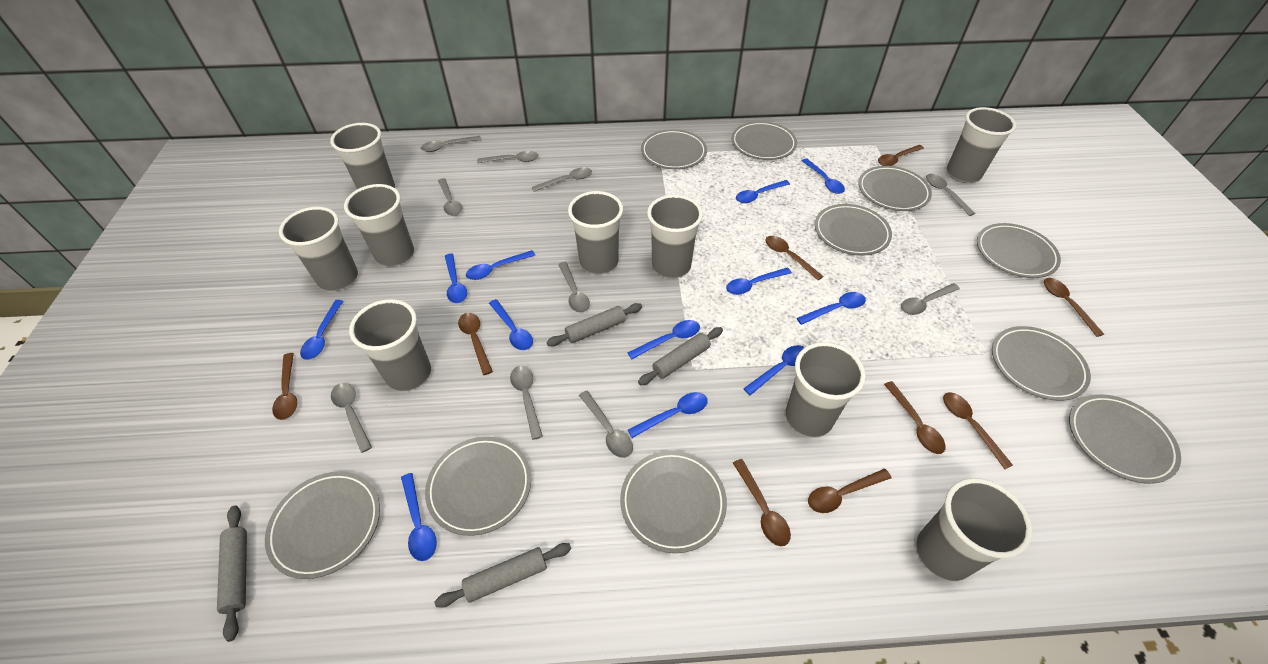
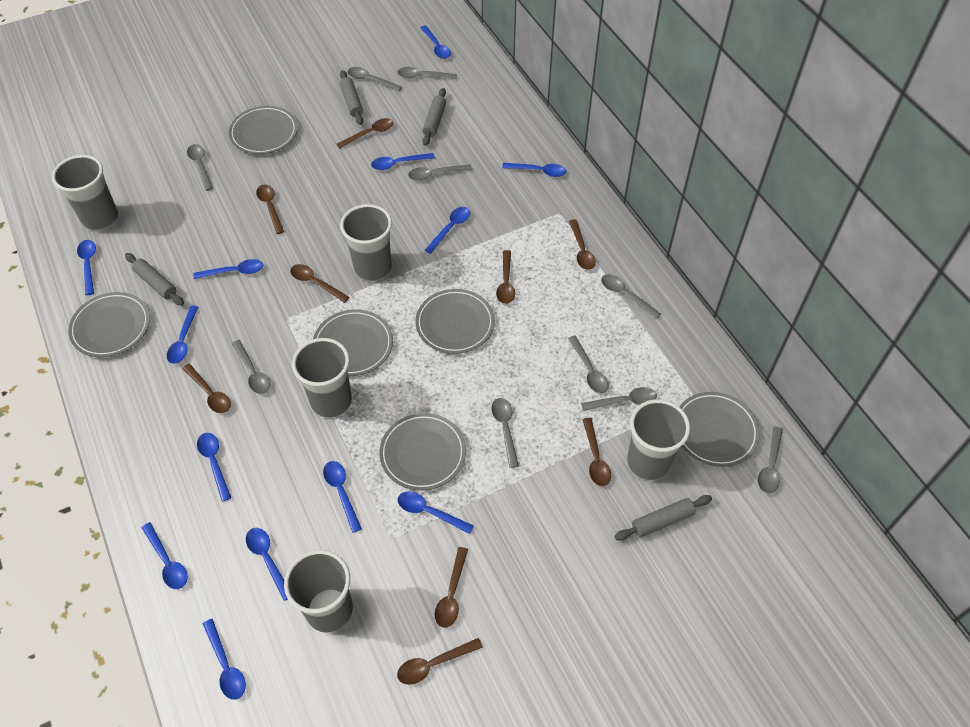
blue spoon: [300,300,344,360] [401,473,437,561] [445,254,467,303] [466,250,535,280] [489,299,533,350] [627,320,700,359] [628,392,708,438] [726,267,792,295] [736,180,790,203] [743,345,805,396] [797,292,866,325] [802,158,845,194] = 12 -> [77,240,96,295] [142,522,188,589] [167,306,198,364] [194,259,263,279] [197,433,231,502] [203,619,246,700] [246,528,287,601] [323,461,362,533] [371,153,434,170] [398,491,474,534] [420,25,451,59] [425,207,470,254] [502,163,566,177] = 13
grey cup: [279,207,358,291] [330,123,395,189] [344,184,414,267] [349,299,431,391] [568,191,623,274] [647,195,703,278] [785,342,866,437] [916,478,1033,581] [946,107,1016,183] = 9 -> [52,155,118,231] [284,550,353,633] [292,338,352,418] [340,204,392,281] [627,399,690,480] = 5
grey plate: [265,471,380,579] [425,437,531,536] [620,451,727,553] [641,129,707,169] [731,121,797,160] [815,204,892,256] [858,166,932,211] [977,223,1061,278] [992,326,1091,401] [1069,394,1181,484] = 10 -> [68,292,150,357] [229,106,298,154] [313,309,393,376] [379,413,466,490] [415,289,495,354] [679,392,760,467] = 6

